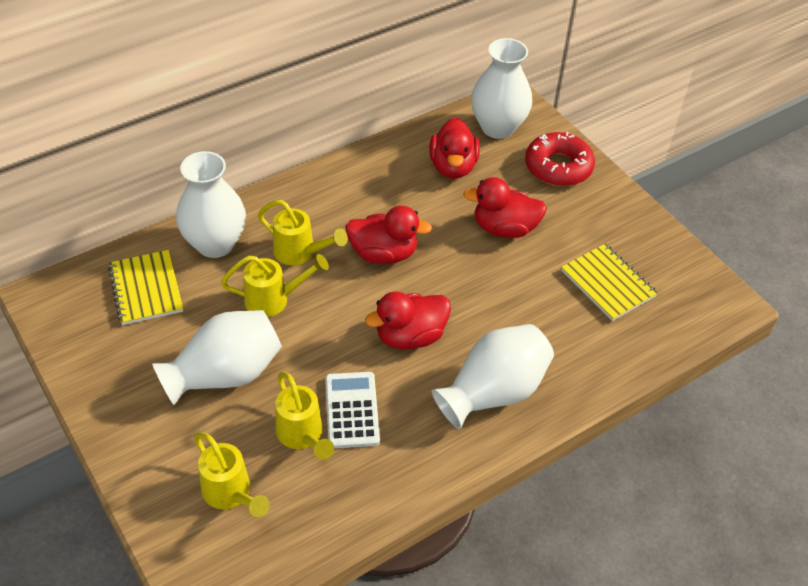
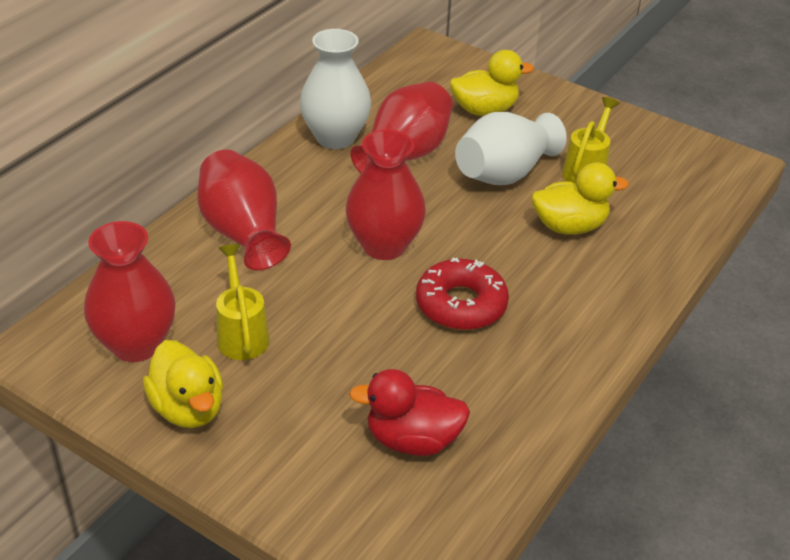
red duck: [345,206,432,264] [365,292,451,350] [429,118,480,179] [463,177,547,238] = 4 -> [349,369,470,456] = 1
red vase: none = 0 -> [84,221,176,362] [198,149,291,271] [346,129,426,260] [350,82,453,173] = 4
white calculator: [325,372,380,448] = 1 -> none = 0
white vase: [152,310,282,405] [176,151,246,258] [432,324,554,429] [471,38,532,139] = 4 -> [300,29,371,149] [455,112,567,185] = 2
yellow duck: none = 0 -> [143,340,223,428] [450,50,534,116] [532,162,629,234] = 3
yellow notebook: [108,250,183,325] [561,243,658,321] = 2 -> none = 0
yellow watering can: [194,432,270,517] [221,254,329,317] [258,200,348,265] [275,372,334,460] = 4 -> [216,244,270,360] [562,97,619,184] = 2

